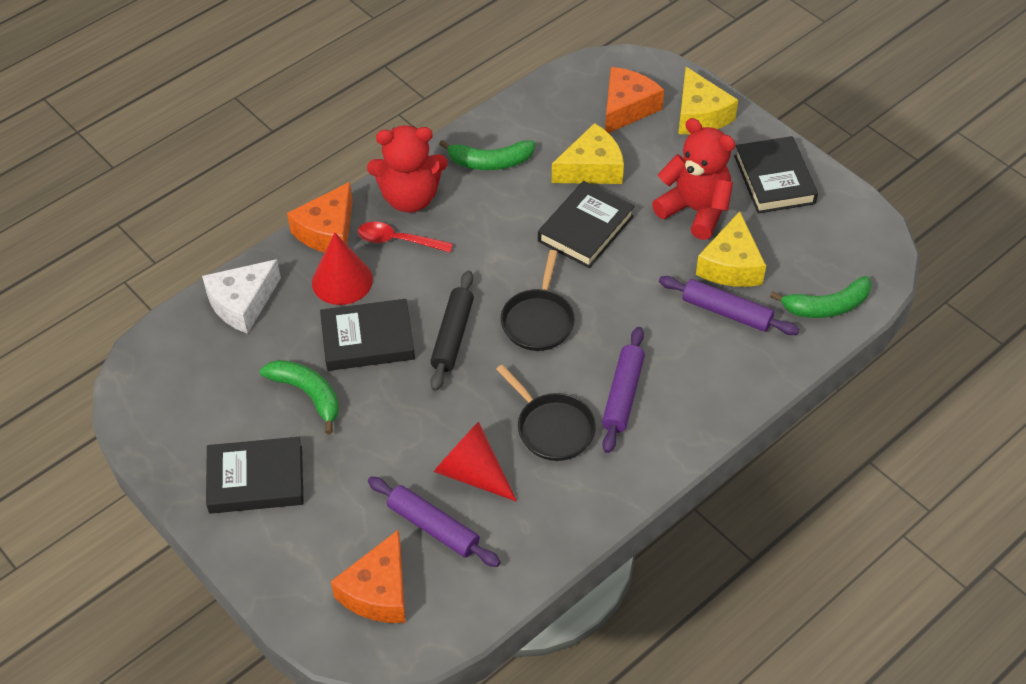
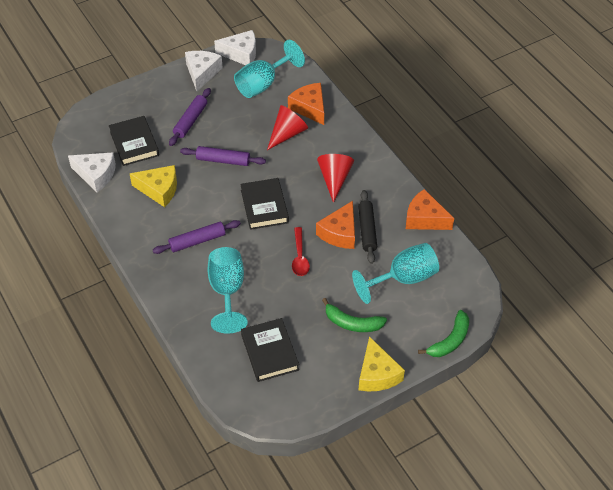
black book: [206,437,304,514] [320,299,415,371] [538,181,635,268] [734,136,818,214] = 4 -> [109,116,159,166] [240,178,289,230] [241,318,299,382] = 3
black pan: [496,364,596,461] [501,250,575,351] = 2 -> none = 0
green banana: [260,360,339,434] [439,140,535,170] [770,276,872,318] = 3 -> [322,298,387,332] [418,310,469,357] = 2
red teddy bear: [367,125,448,213] [652,118,735,240] = 2 -> none = 0
turquoise goblet: none = 0 -> [208,247,248,334] [234,40,305,98] [352,243,439,304] = 3
white cheese: [202,259,281,334] = 1 -> [68,152,116,192] [185,51,223,91] [214,30,256,65] = 3
yellow cheese: [552,123,624,184] [678,67,738,134] [696,211,766,287] = 3 -> [129,165,177,207] [359,336,405,392] = 2

